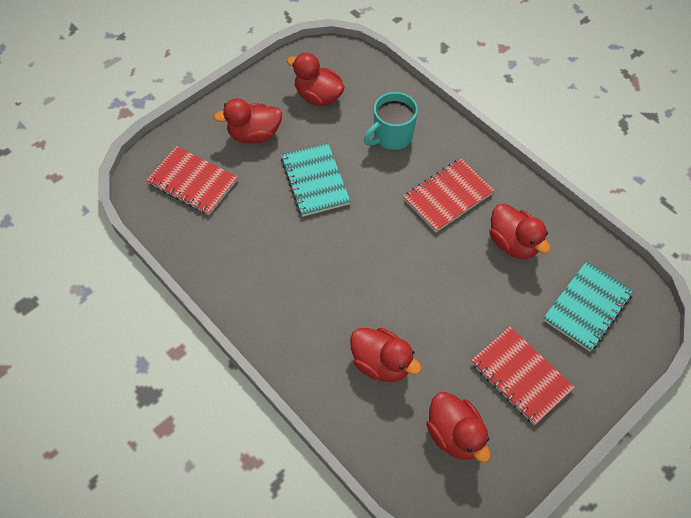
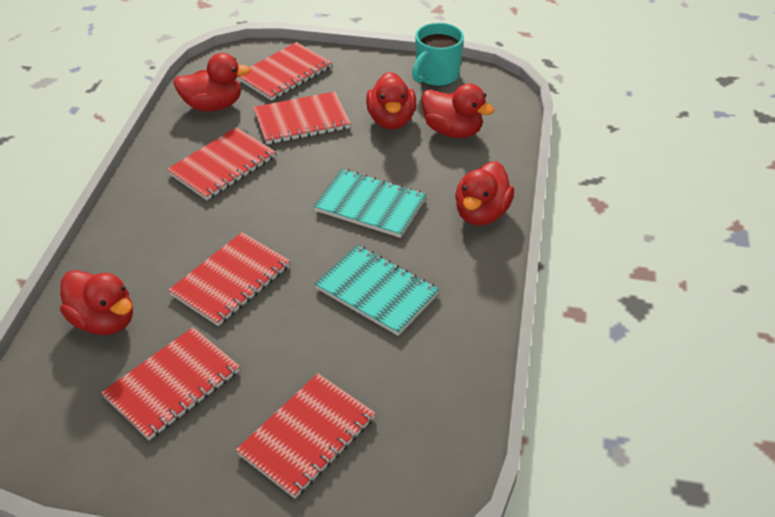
red notebook: [147,146,238,215] [403,158,494,232] [471,327,575,425] = 3 -> [101,327,240,440] [167,127,276,200] [168,232,290,326] [236,373,375,498] [237,42,332,101] [253,91,351,144] = 6

